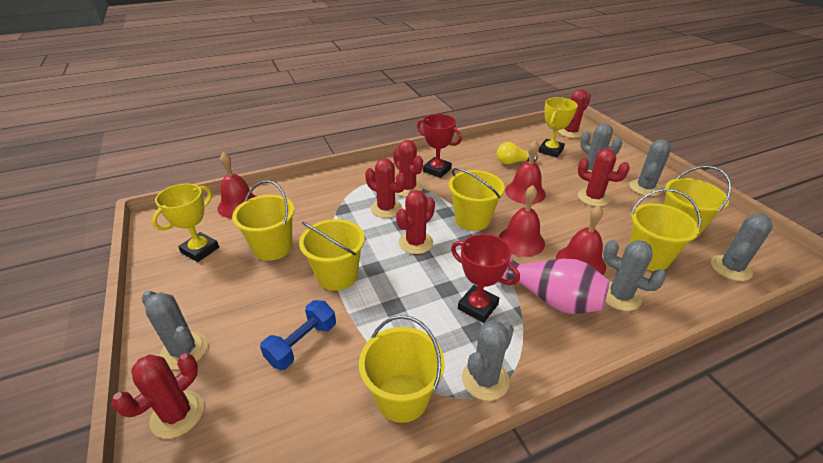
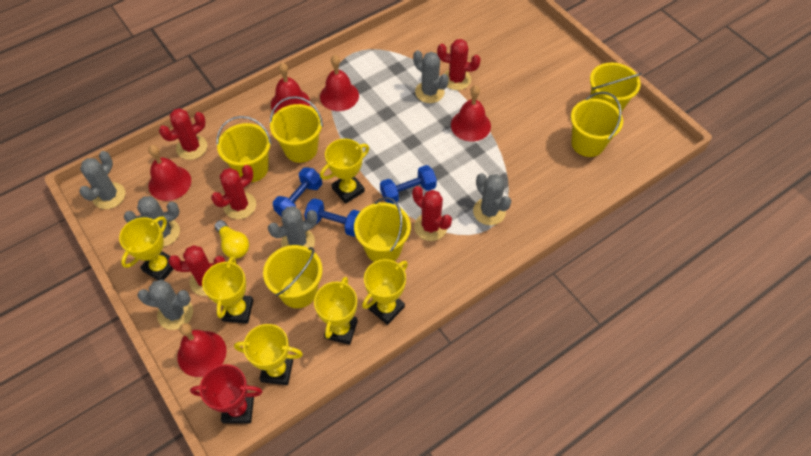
blue dumbbell: [260,300,336,370] = 1 -> [273,167,322,217] [304,198,360,237] [380,165,437,204] = 3
pink vase: [497,258,610,314] = 1 -> none = 0
red bell: [218,152,257,218] [499,185,545,257] [505,140,546,204] [556,205,606,275] = 4 -> [148,145,191,201] [177,323,227,377] [271,63,310,114] [320,55,359,111] [451,85,491,141] = 5
red cactus: [111,353,204,439] [365,158,406,218] [393,140,423,197] [396,190,435,254] [558,89,591,138] [578,148,630,206] = 6 -> [159,108,207,160] [168,245,226,296] [211,165,256,219] [412,186,452,241] [437,39,481,90] = 5
red trophy: [417,114,462,178] [451,234,520,323] = 2 -> [190,364,263,424] = 1
yellow trophy: [152,184,219,262] [538,97,578,157] = 2 -> [119,216,173,280] [202,257,254,324] [234,324,303,385] [314,277,358,345] [320,139,369,204] [362,259,408,325] = 6

